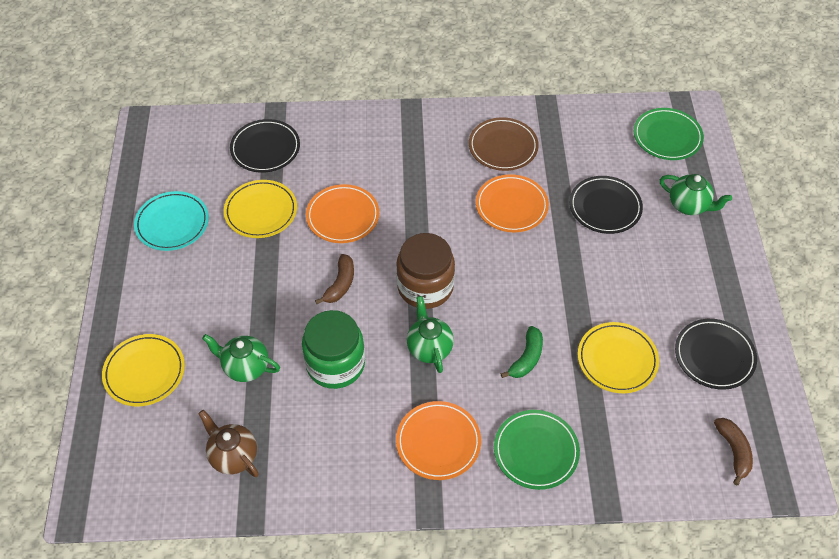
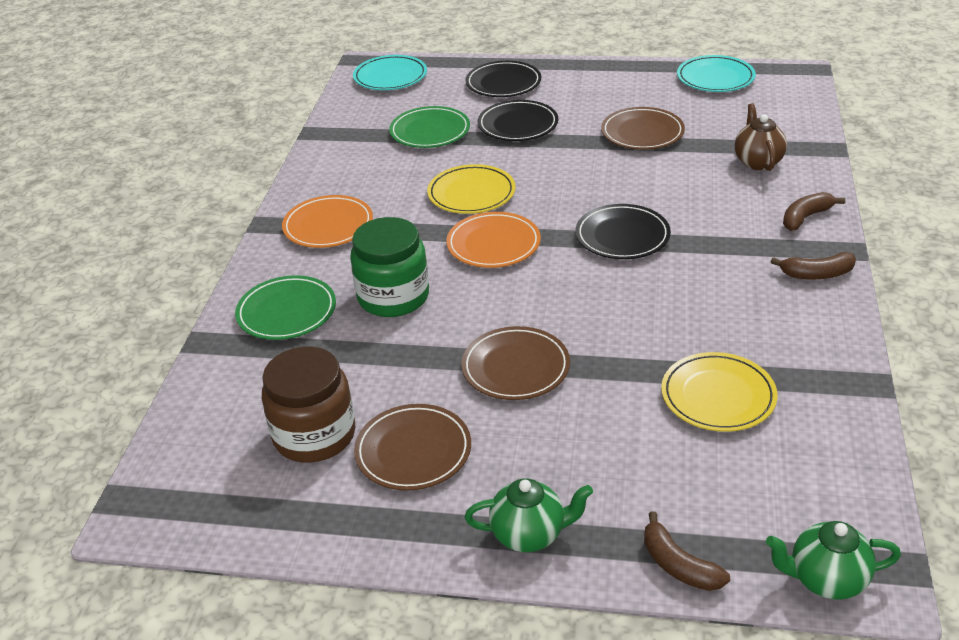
brown banana: [315,254,354,304] [714,418,753,485] = 2 -> [644,511,730,591] [771,252,856,280] [783,192,845,231] = 3
brown plate: [469,117,539,171] = 1 -> [354,404,471,491] [461,326,570,400] [601,107,685,150] = 3
green banana: [500,326,543,378] = 1 -> none = 0
green teapot: [202,334,280,382] [407,296,454,373] [660,174,732,215] = 3 -> [465,478,593,552] [766,521,901,600] = 2
orange plate: [306,184,379,243] [396,401,481,480] [476,174,549,232] = 3 -> [282,195,373,248] [446,212,541,268] = 2
turquoise plate: [134,191,209,251] = 1 -> [353,55,427,90] [677,55,756,92] = 2
yellow plate: [102,334,185,406] [224,180,297,238] [578,322,659,393] = 3 -> [427,164,515,214] [661,352,777,432] = 2

